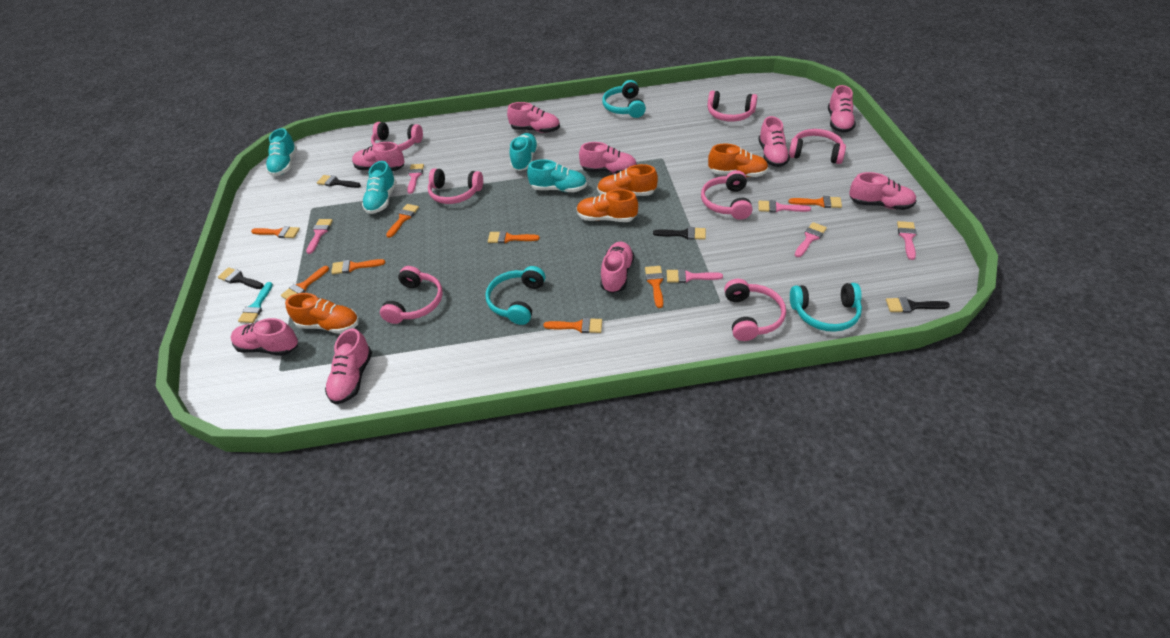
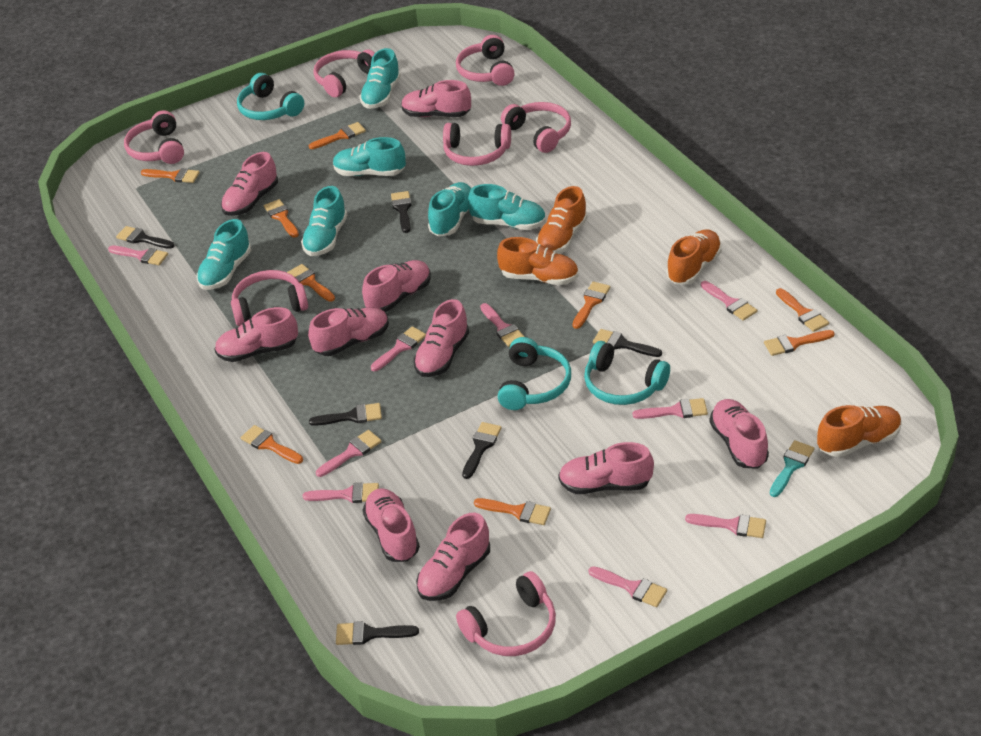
black brush: [218,267,264,289] [317,175,361,188] [653,227,706,240] [886,297,950,313] = 4 -> [116,226,174,249] [309,403,382,426] [336,621,419,645] [391,191,412,233] [462,422,502,479] [593,329,662,357] = 6
orange brush: [251,226,300,238] [281,266,329,299] [331,259,385,274] [386,204,419,238] [488,231,540,244] [544,318,602,333] [645,266,663,308] [788,196,842,208] = 8 -> [141,168,200,183] [241,425,303,464] [264,199,299,238] [287,264,335,302] [309,122,366,149] [474,498,551,525] [572,281,610,329] [764,330,835,356] [776,288,829,332] = 9
pink brush: [306,219,333,254] [407,164,424,194] [667,269,723,283] [758,200,811,213] [795,222,827,257] [897,221,917,260] = 6 -> [108,246,168,265] [303,483,379,503] [316,430,382,477] [371,326,426,371] [480,303,525,347] [589,566,667,607] [633,398,708,419] [685,514,766,538] [701,281,757,321] = 9
pink shoe: [230,318,298,356] [325,328,372,405] [352,142,405,171] [507,102,560,133] [579,142,637,174] [600,241,634,293] [758,116,790,167] [828,85,856,133] [849,172,917,210] = 9 -> [214,307,298,362] [221,152,278,216] [308,307,389,356] [362,260,431,312] [363,488,420,562] [401,80,471,117] [414,299,469,377] [416,513,490,601] [558,442,654,494] [710,399,769,469] = 10
turquoise shoe: [266,128,297,176] [362,161,397,214] [510,133,539,171] [527,159,587,192] = 4 -> [196,219,251,290] [301,186,347,256] [333,137,406,176] [359,48,401,109] [428,182,471,236] [468,184,546,230] = 6

